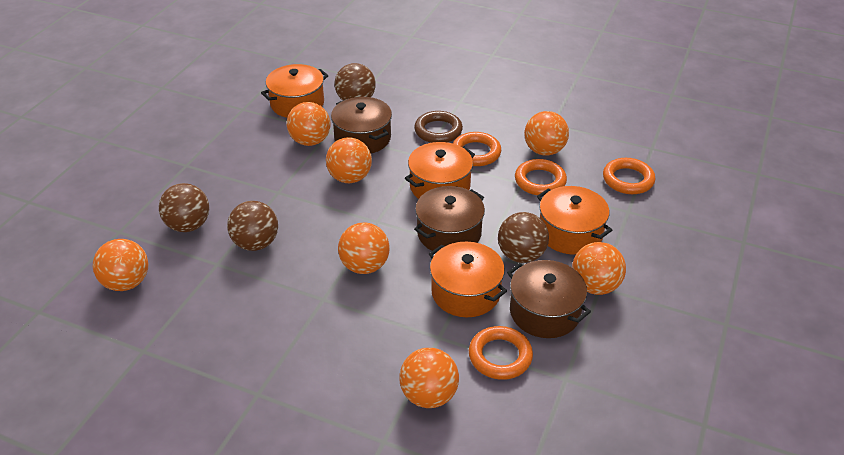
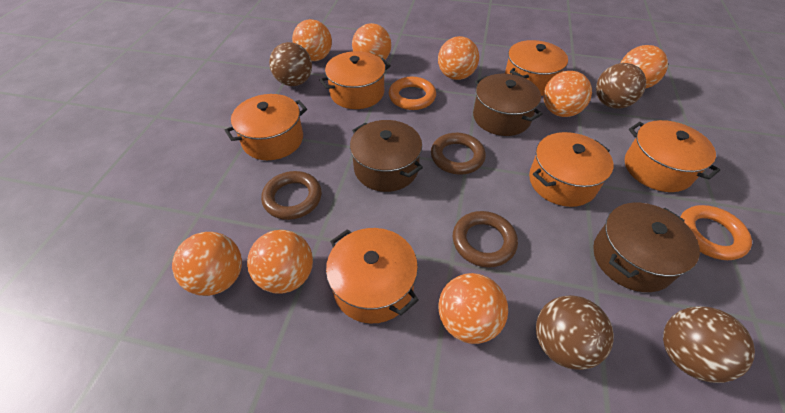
brown ring: [414,111,463,143] = 1 -> [261,171,322,220] [431,133,486,175] [453,211,518,267] = 3
orange ball: [93,239,148,291] [287,102,330,146] [326,137,372,183] [338,223,390,274] [399,348,459,408] [524,111,569,156] [572,242,626,295] = 7 -> [172,232,242,296] [247,230,313,293] [292,19,332,61] [352,23,391,60] [438,36,479,80] [439,273,508,344] [543,71,592,117] [621,45,668,89] = 8
orange pot: [261,64,328,118] [405,142,475,199] [429,242,507,317] [537,186,612,255] = 4 -> [224,94,307,160] [319,51,391,109] [326,228,419,324] [505,40,568,96] [529,132,613,207] [625,120,720,192] = 6
orange ring: [453,132,501,166] [469,326,533,380] [515,159,567,195] [603,158,655,194] = 4 -> [389,77,436,110] [680,205,752,260] = 2

